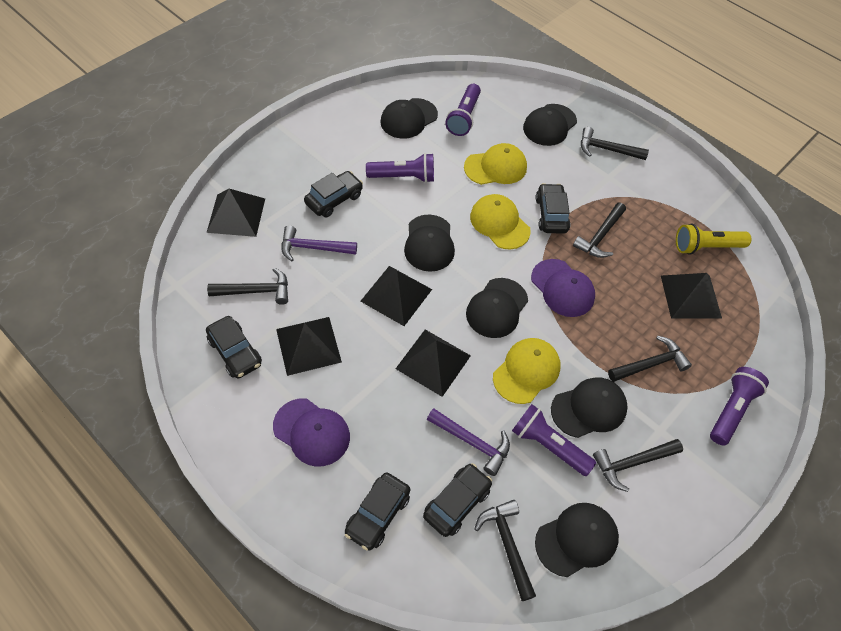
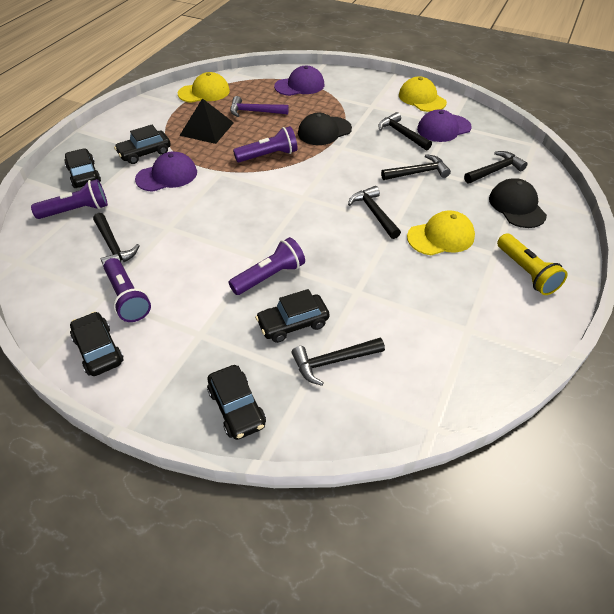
black cap: [381,98,438,139] [404,214,455,272] [466,278,528,338] [523,104,577,146] [535,503,619,577] [551,377,628,438] = 6 -> [298,112,352,145] [489,178,547,228] = 2
black pyramid: [206,189,265,237] [276,317,342,376] [360,266,432,326] [396,329,471,397] [661,273,722,319] = 5 -> [179,98,234,144] = 1
purple cap: [273,398,350,467] [531,259,595,317] = 2 -> [135,151,197,192] [274,66,324,96] [417,109,472,142] = 3
purple hammer: [281,225,357,261] [427,408,510,476] = 2 -> [230,96,289,117] = 1

